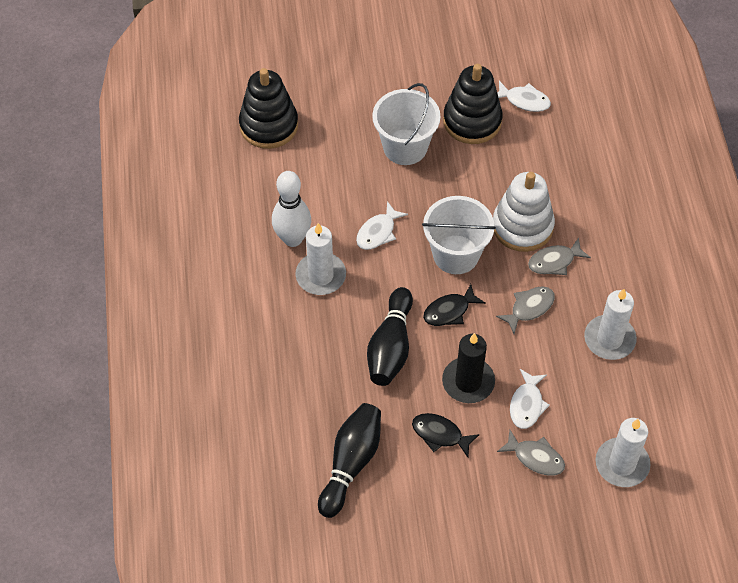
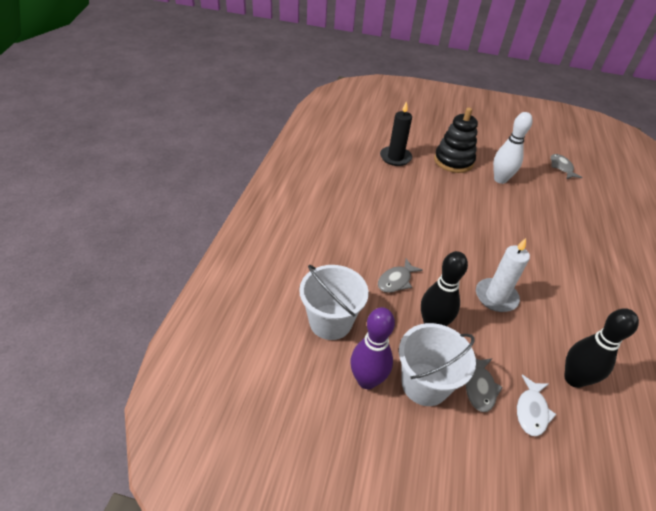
black fish: [412,413,480,457] [423,284,486,326] = 2 -> none = 0
black stacking toy: [239,68,298,149] [443,64,502,144] = 2 -> [434,107,478,173] = 1
purple bowling pin: none = 0 -> [350,307,395,389] = 1
white candle: [295,223,346,295] [584,289,637,360] [596,418,651,487] = 3 -> [476,238,530,312] = 1
white fish: [356,201,408,250] [497,81,551,112] [510,369,550,429] = 3 -> [517,375,557,436] = 1
white stacking toy: [493,172,555,252] = 1 -> none = 0

